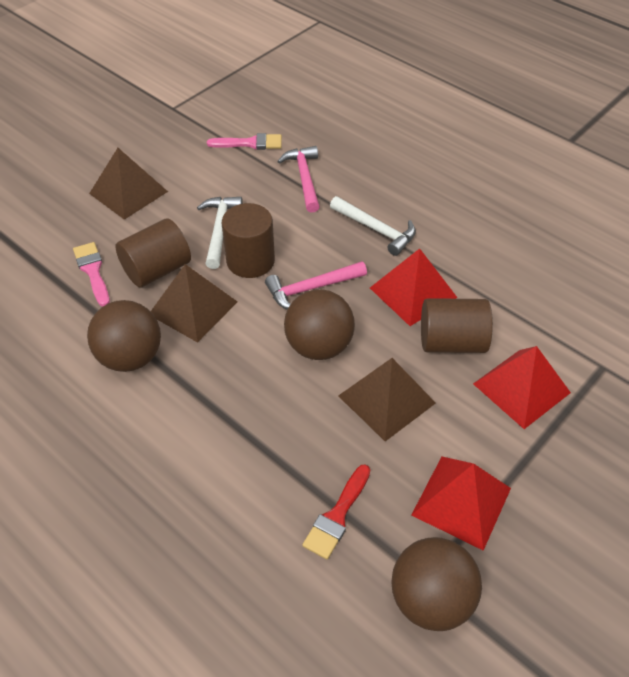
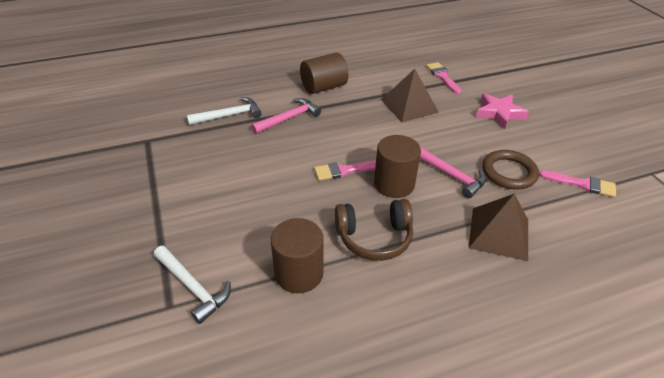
brown ball: [87,300,161,372] [284,289,355,360] [391,537,482,631] = 3 -> none = 0
brown headphones: none = 0 -> [335,199,413,261] = 1
brown pyramid: [89,148,168,220] [151,264,237,343] [338,358,436,441] = 3 -> [381,69,439,122] [469,194,528,261] = 2
brown ring: none = 0 -> [482,150,539,190] = 1
pink brush: [73,242,110,306] [207,133,282,150] = 2 -> [314,160,376,181] [426,62,461,94] [539,170,616,197] = 3
pink star: none = 0 -> [476,93,529,129] = 1
red brush: [302,464,370,560] = 1 -> none = 0
red pyramid: [370,249,457,326] [412,456,511,551] [473,346,571,429] = 3 -> none = 0

